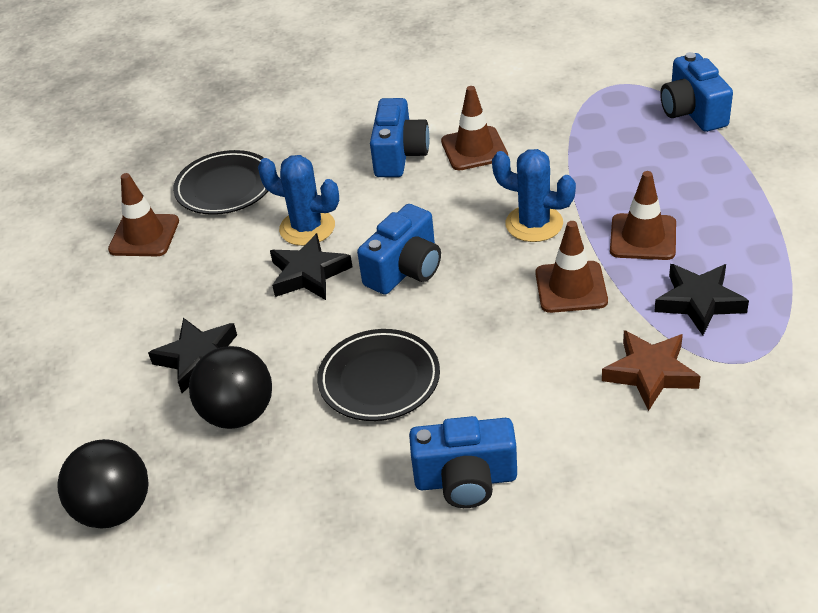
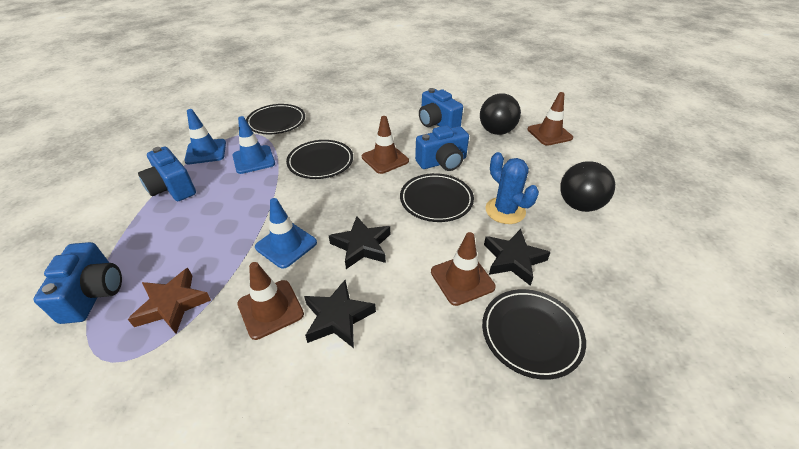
black plate: [173,150,268,215] [317,329,440,421] = 2 -> [246,104,305,134] [286,140,353,179] [400,173,474,222] [482,289,586,380] = 4
blue cactus: [258,155,339,246] [492,149,576,242] = 2 -> [485,152,539,224] = 1
blue traffic cone: none = 0 -> [184,109,226,164] [232,116,275,174] [255,198,317,269] = 3

